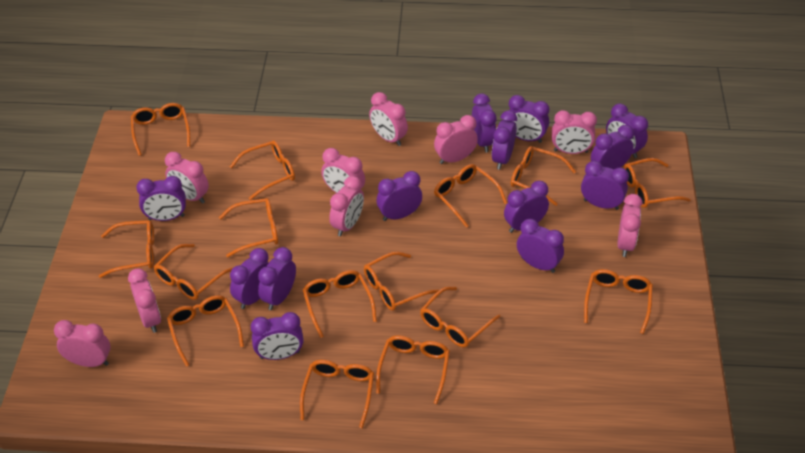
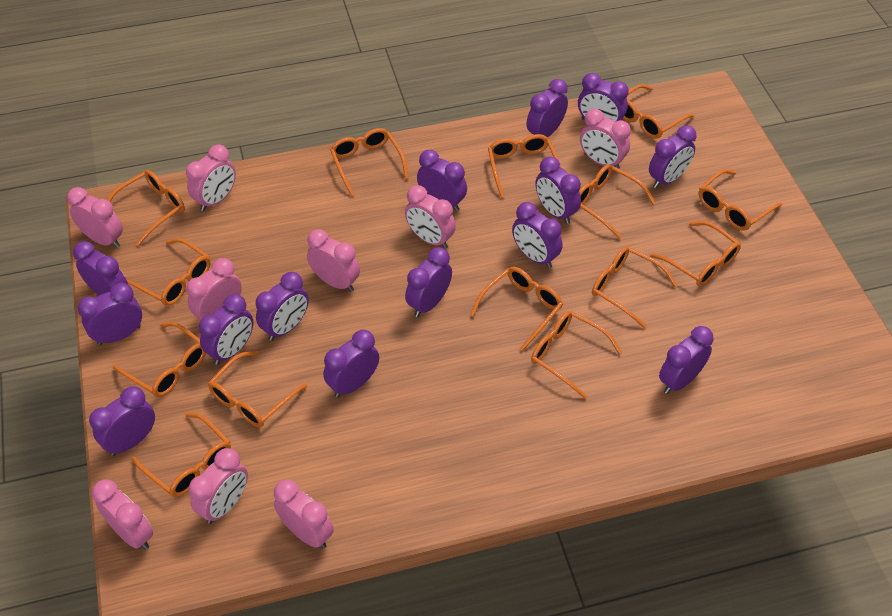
orange glasses: [99,220,154,278] [131,103,190,156] [154,244,233,300] [167,295,244,367] [219,198,278,258] [230,141,295,200] [300,360,374,429] [303,270,377,338] [364,252,439,311] [376,335,450,404] [420,287,500,347] [434,164,507,228] [511,146,576,206] [584,269,653,334] [624,158,691,208] = 15 -> [107,170,185,246] [113,322,206,397] [126,238,211,306] [132,413,231,497] [208,351,307,427] [330,128,409,196] [471,267,563,351] [488,134,560,198] [531,311,622,399] [579,164,656,239] [592,246,678,328] [623,84,694,139] [650,221,741,286] [699,169,782,231] = 14
purple clock: [136,176,186,221] [230,248,269,309] [251,312,304,360] [258,247,296,310] [377,171,422,221] [472,94,496,153] [492,110,517,170] [504,181,549,233] [509,95,549,143] [517,219,564,273] [581,161,629,210] [591,125,634,169] [606,103,648,158] = 13 -> [73,241,128,295] [77,283,142,345] [89,386,155,456] [199,294,253,365] [256,272,309,341] [323,330,379,397] [405,247,452,317] [417,150,467,212] [512,202,563,268] [527,79,568,137] [536,157,581,224] [578,73,629,121] [649,125,696,188] [659,326,714,394] = 14

